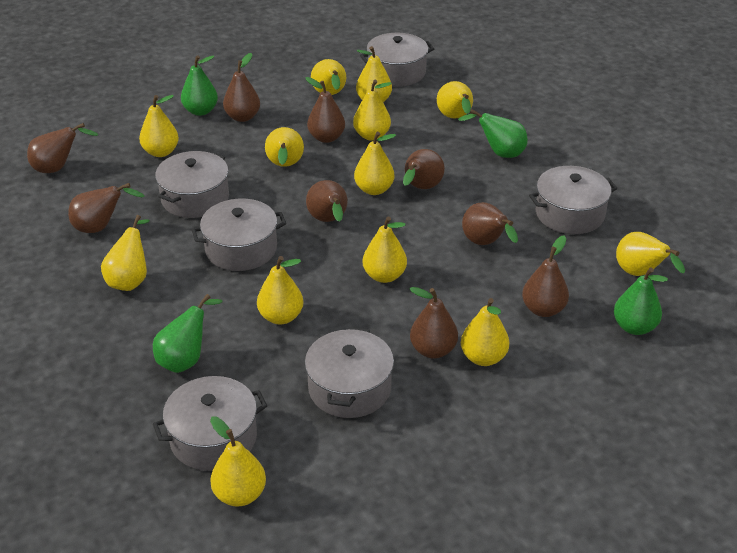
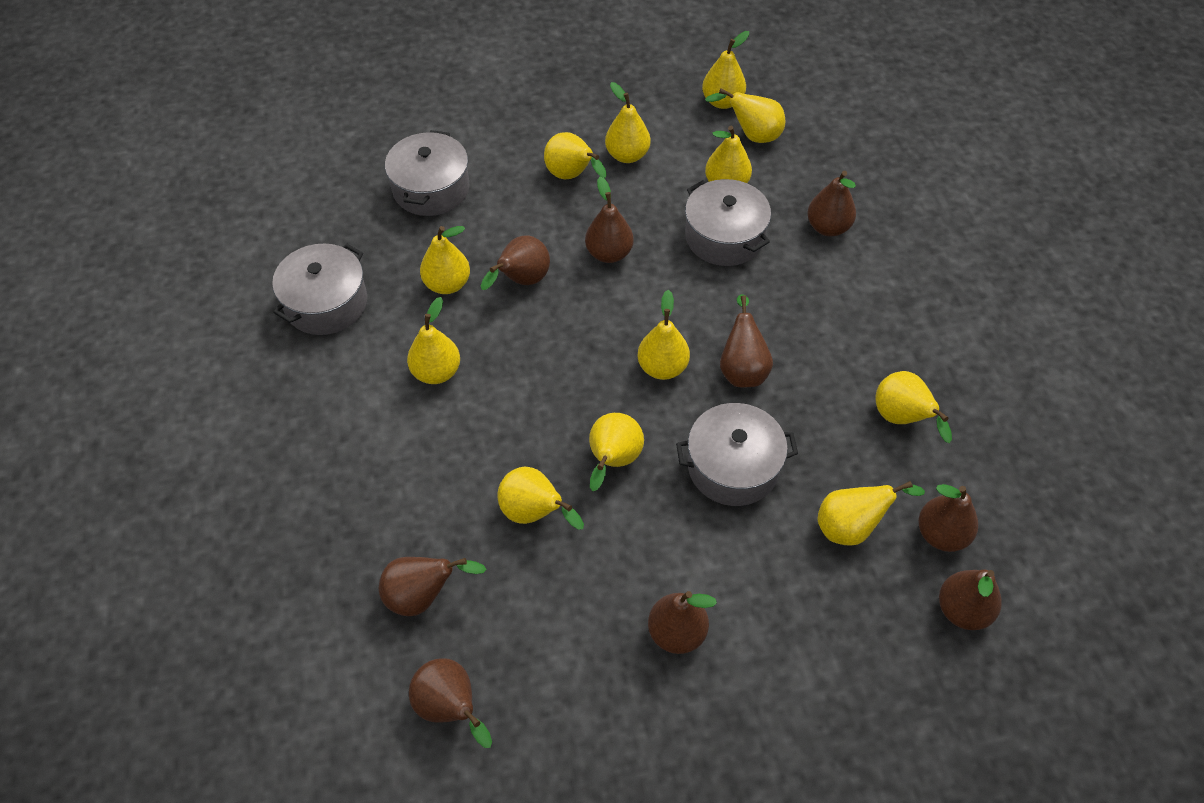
green pear: [153,294,223,373] [181,55,218,116] [458,109,528,158] [614,268,668,335] = 4 -> none = 0
grey pot: [153,376,267,471] [155,151,229,218] [192,199,286,271] [305,327,394,418] [360,33,434,87] [529,166,617,234] = 6 -> [272,244,367,335] [385,130,469,216] [676,403,798,506] [685,179,771,266] = 4
yellow pear: [101,215,150,291] [139,95,179,157] [210,416,266,507] [257,256,303,324] [265,127,304,167] [311,59,346,95] [353,80,392,141] [354,132,396,195] [356,46,392,102] [363,216,407,283] [437,81,473,119] [461,298,509,366] [616,232,685,276] = 13 -> [407,297,460,384] [420,226,470,294] [497,467,584,530] [544,132,607,179] [589,413,644,491] [605,82,650,163] [637,290,690,380] [702,31,749,109] [705,89,785,143] [705,126,752,183] [817,481,925,546] [875,371,952,443] = 12

